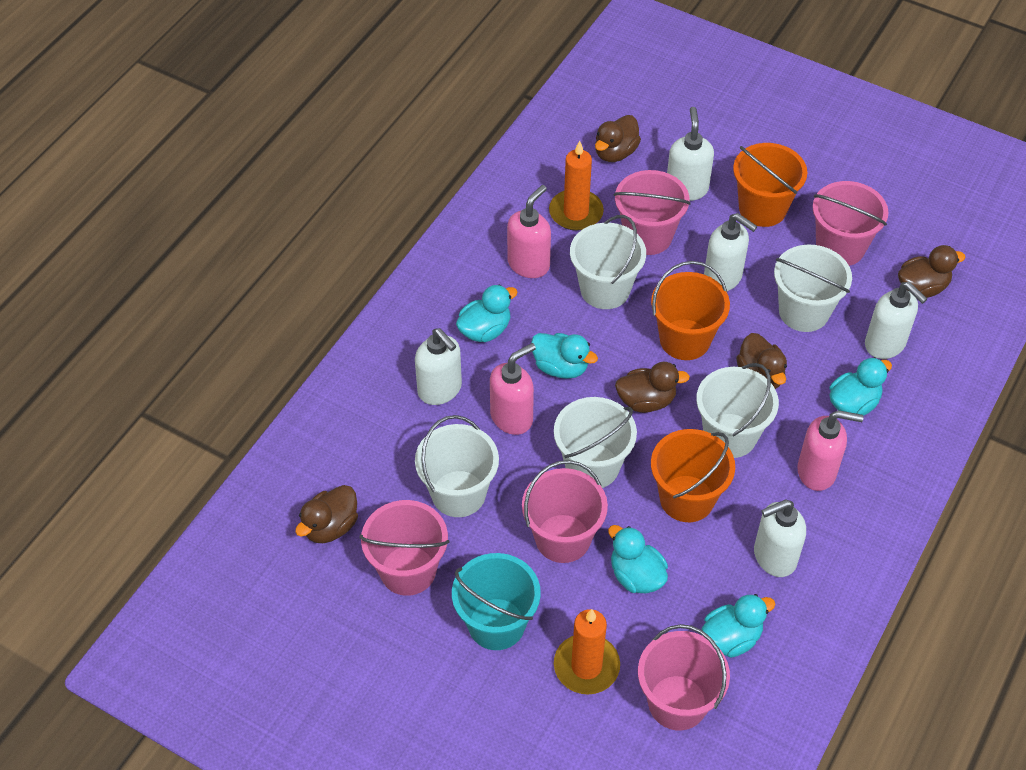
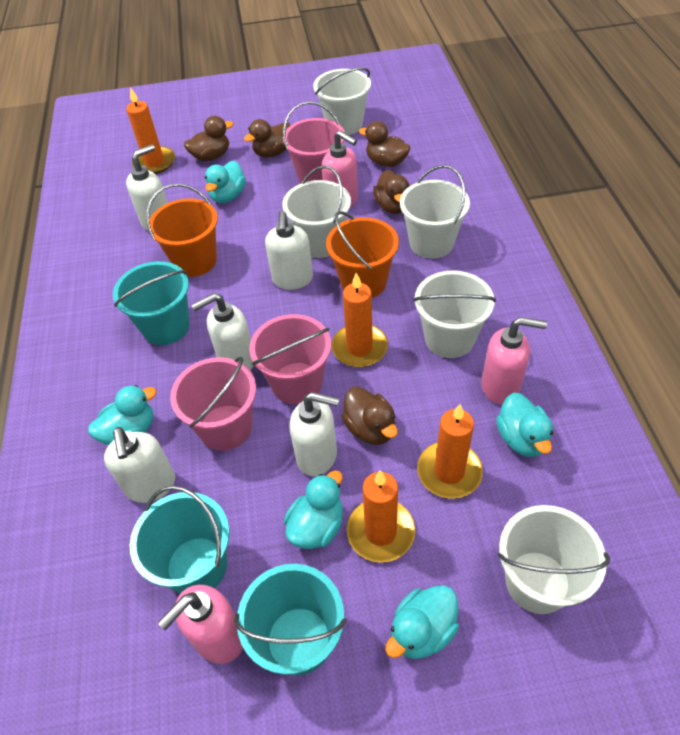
orange bucket: [651,261,730,360] [651,429,735,522] [733,143,807,227] = 3 -> [146,184,218,277] [326,211,399,298] = 2
orange candle: [549,141,604,231] [554,609,620,695] = 2 -> [126,87,175,174] [331,273,388,367] [347,471,415,563] [417,404,483,499] = 4
pink bucket: [359,500,449,596] [522,460,608,563] [614,170,691,255] [638,624,730,731] [813,181,888,266] = 5 -> [170,357,256,451] [249,314,331,404] [283,101,345,184] = 3
turquoise bucket: [452,553,541,650] = 1 -> [113,261,190,345] [130,486,230,594] [234,564,346,675] = 3

